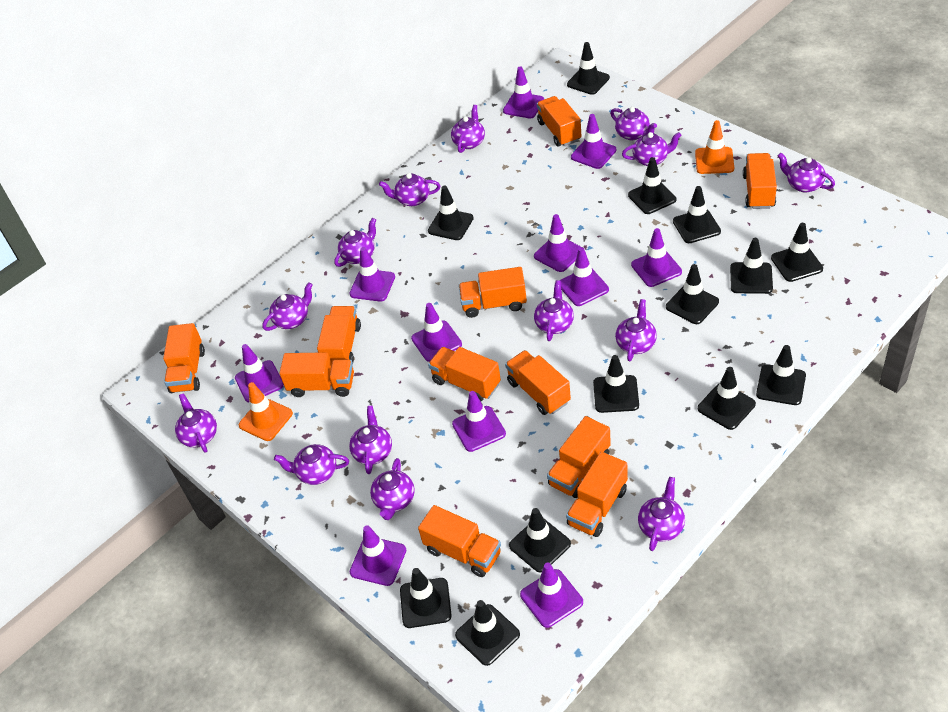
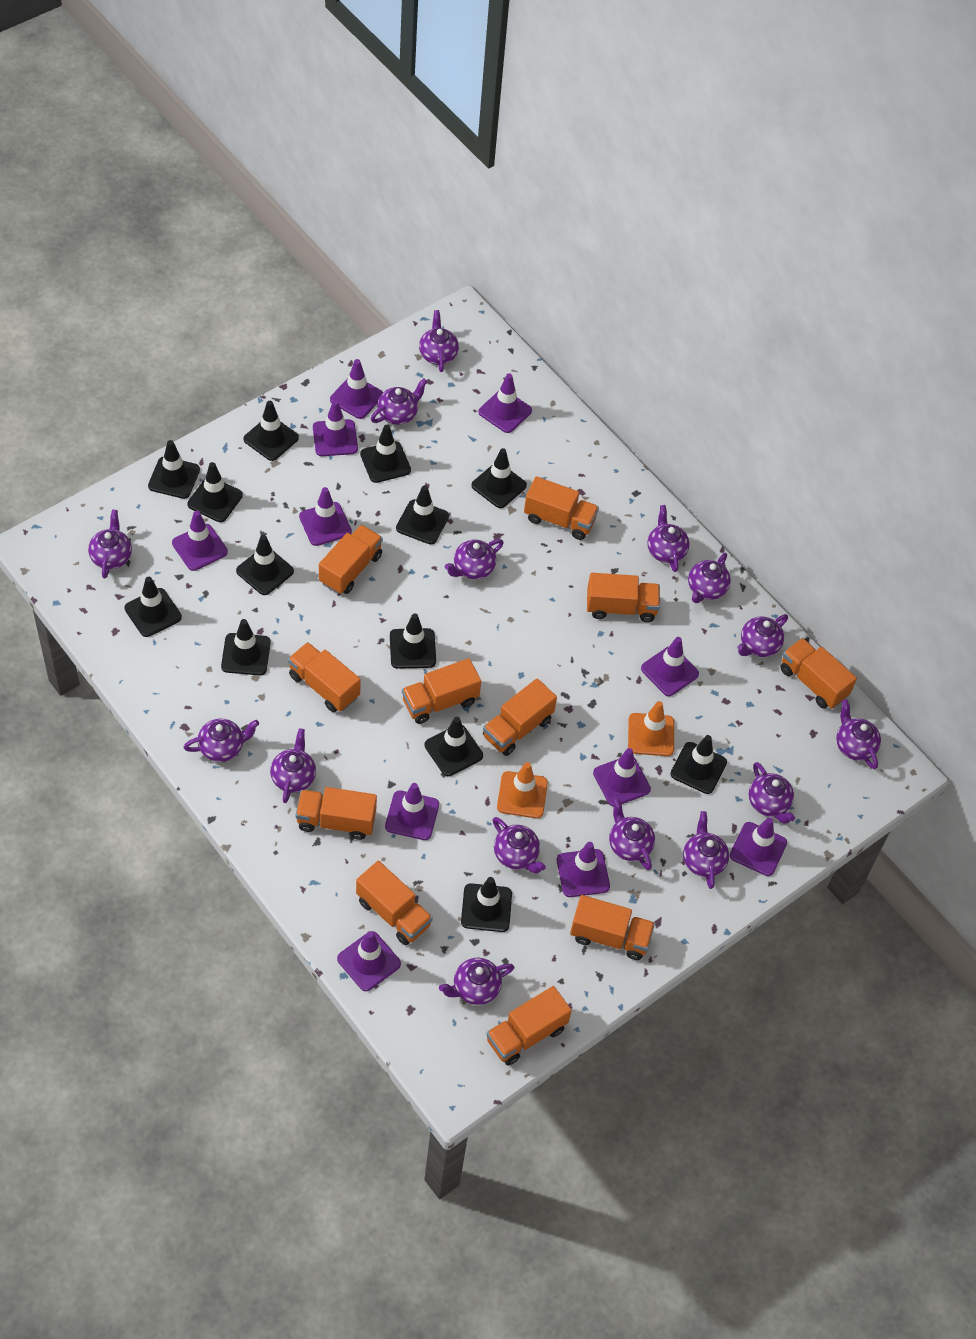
purple teapot: [175,393,217,453] [263,282,313,331] [274,444,349,485] [334,218,376,267] [349,406,392,474] [370,458,415,520] [379,173,441,206] [451,105,485,153] [534,280,574,341] [610,107,657,140] [615,299,657,361] [622,132,682,166] [638,477,685,551] [777,153,835,192] = 14 -> [88,510,132,578] [184,719,259,762] [270,728,316,803] [371,378,428,425] [419,310,459,372] [439,958,514,1005] [445,539,504,579] [493,817,546,873] [609,798,655,870] [647,505,690,572] [683,811,729,889] [688,553,731,603] [737,614,788,657] [749,762,795,824] [836,699,881,769] = 15

